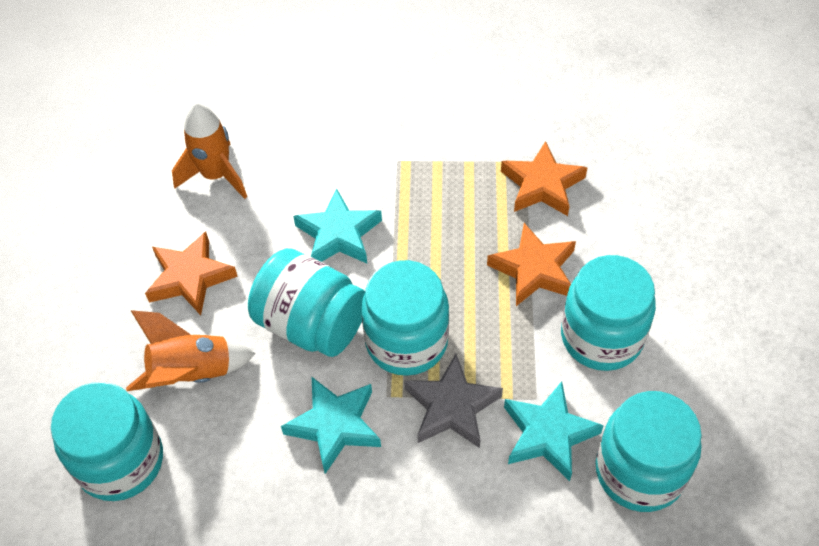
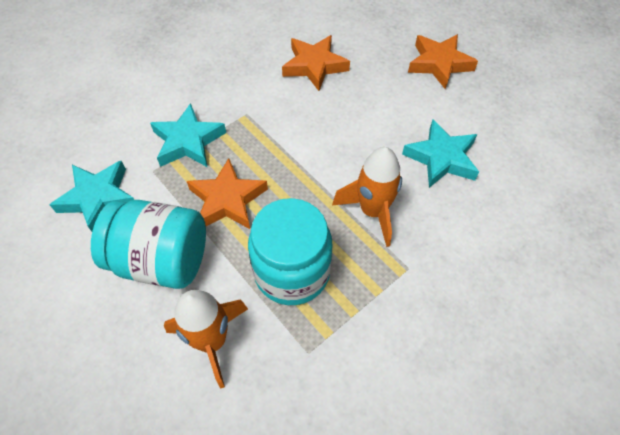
grey star: [404,354,503,448] = 1 -> none = 0
turquoise jar: [51,382,163,501] [248,248,365,357] [361,260,449,376] [561,255,656,371] [596,391,702,512] = 5 -> [91,200,206,289] [248,198,333,305] = 2

